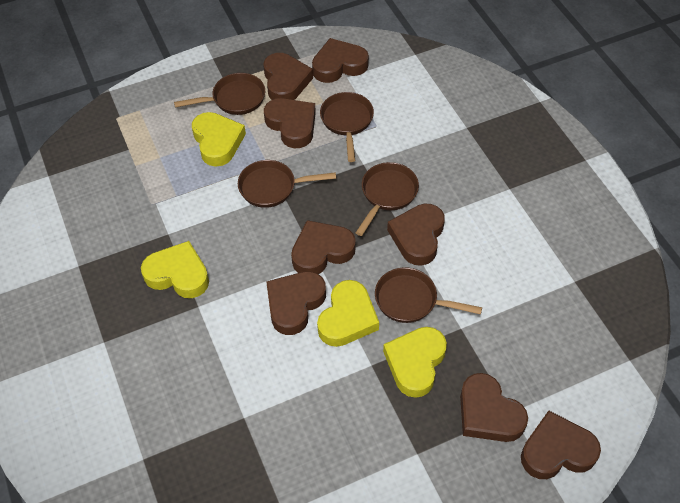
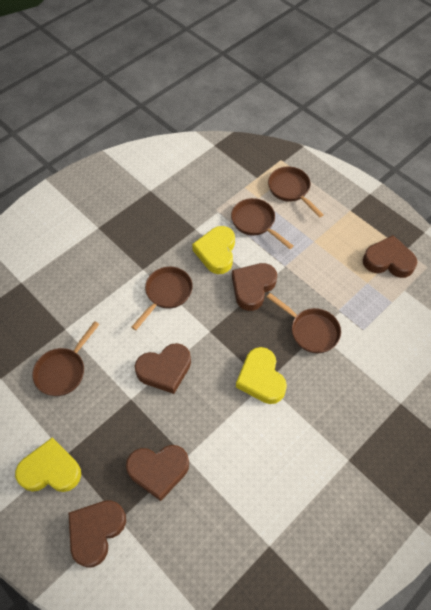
brown heart: [263,53,313,100] [264,98,316,148] [266,271,326,335] [291,220,356,274] [312,38,369,83] [387,204,445,266] [460,373,528,442] [521,411,601,479] = 8 -> [69,500,126,568] [126,445,189,501] [135,343,191,394] [232,263,277,311] [363,235,418,278] = 5
yellow heart: [141,241,209,298] [192,112,246,167] [317,280,379,347] [383,327,447,398] = 4 -> [15,438,81,492] [192,226,235,274] [236,347,287,404] = 3

